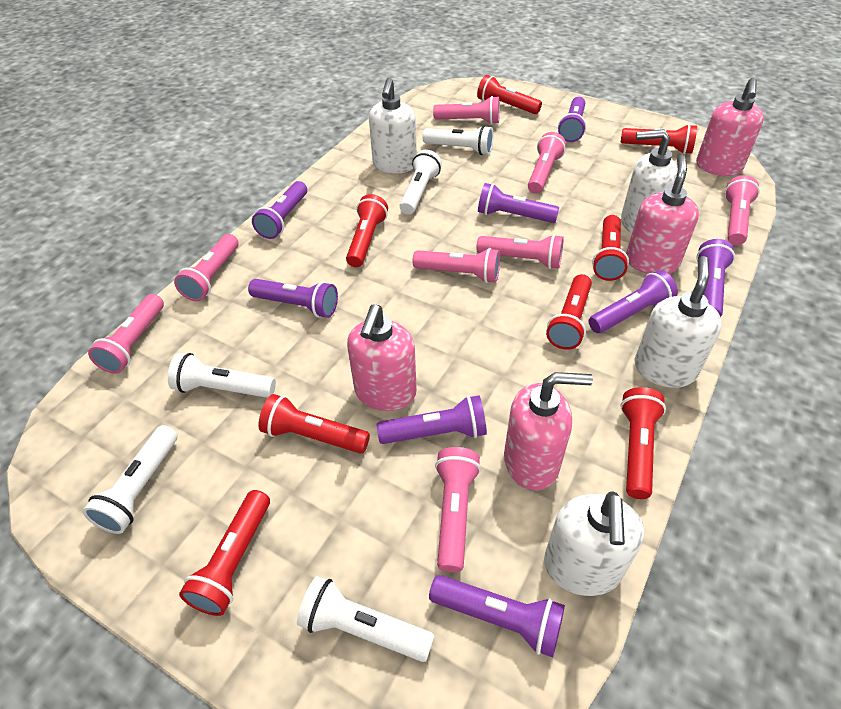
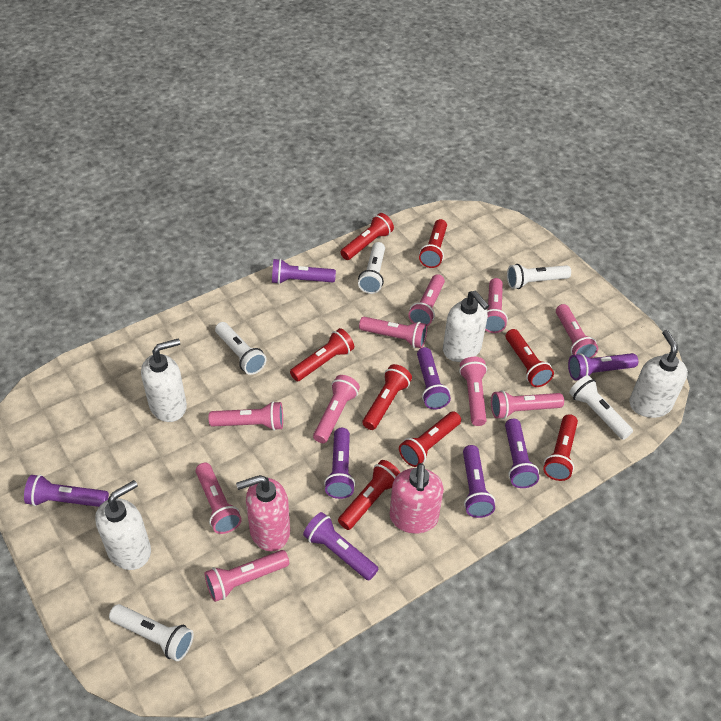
pink flashlight: [88,294,164,374] [174,234,239,301] [412,248,500,283] [433,96,500,125] [435,447,481,572] [476,234,564,269] [528,132,566,194] [724,175,760,245] = 8 -> [196,463,242,534] [204,550,289,602] [209,401,283,431] [313,375,360,443] [359,317,427,348] [408,274,445,326] [459,357,487,426] [485,278,508,333] [491,390,564,419] [556,304,598,358] = 10
pink soap dispenser: [347,305,417,411] [504,372,593,491] [626,155,699,274] [696,78,764,176] = 4 -> [236,475,290,551] [390,463,444,534] = 2

